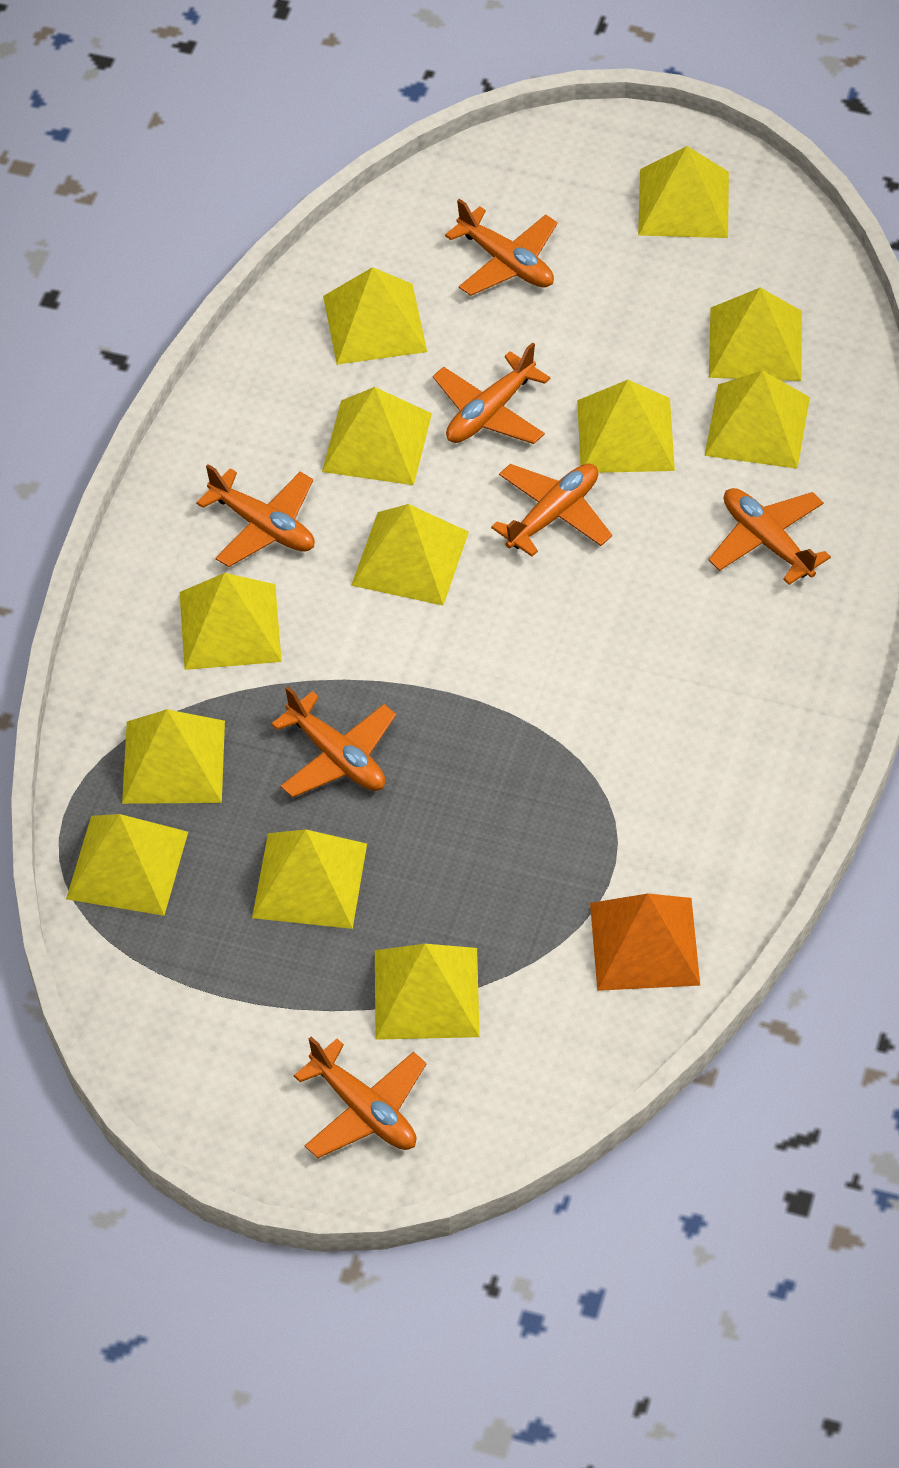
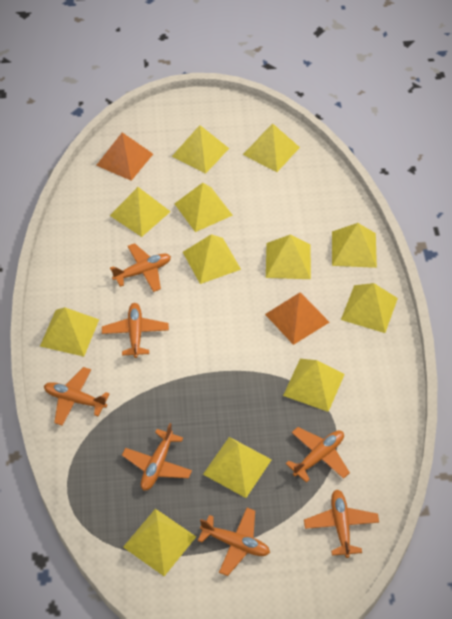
orange pyramid: [590,893,700,991] = 1 -> [96,132,153,181] [265,292,330,345] = 2

